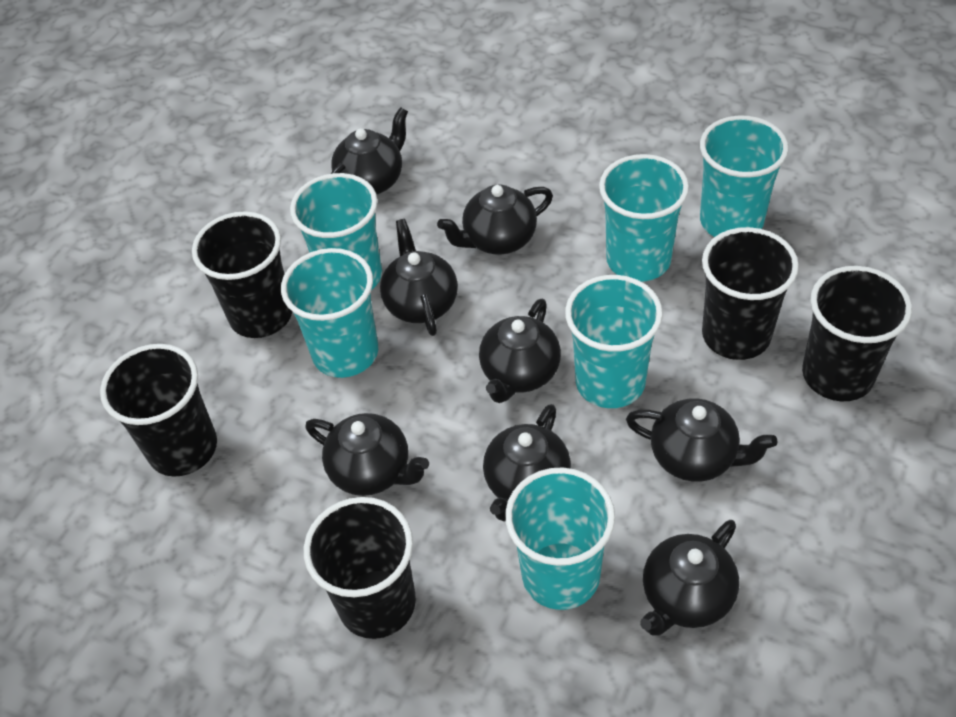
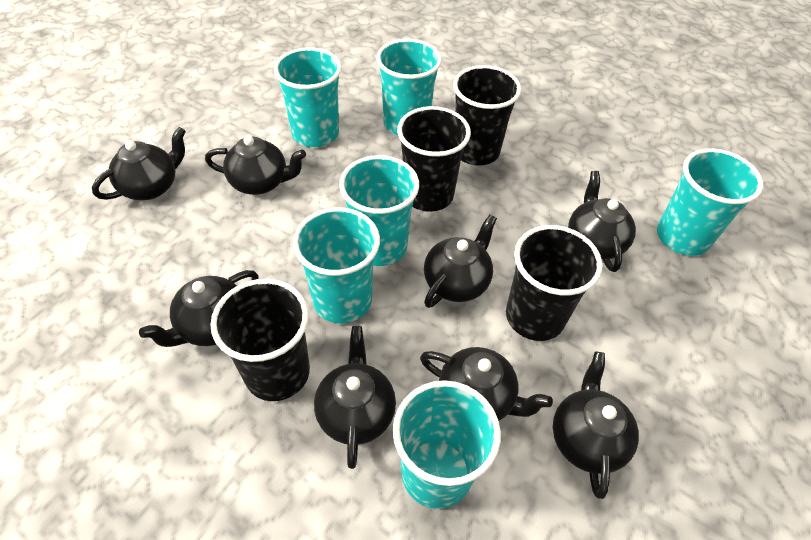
black cup: [100,344,217,477] [192,211,292,338] [304,497,416,639] [702,227,799,360] [802,266,912,401] = 5 -> [210,279,310,401] [397,106,471,212] [453,65,521,166] [506,225,602,341] = 4

